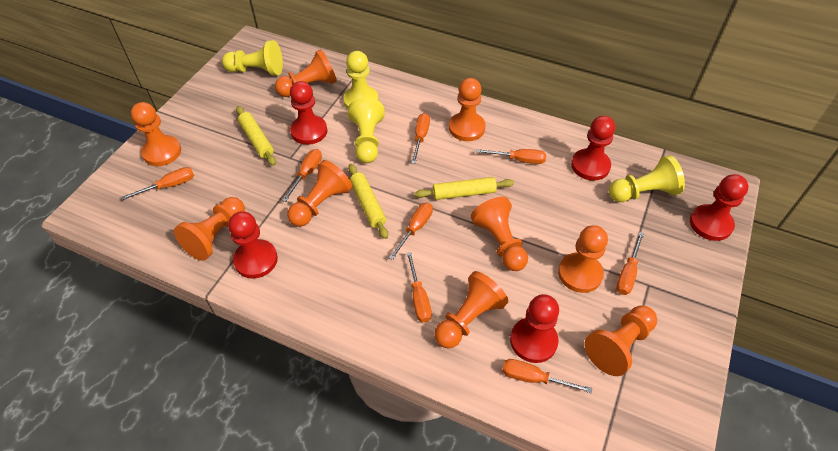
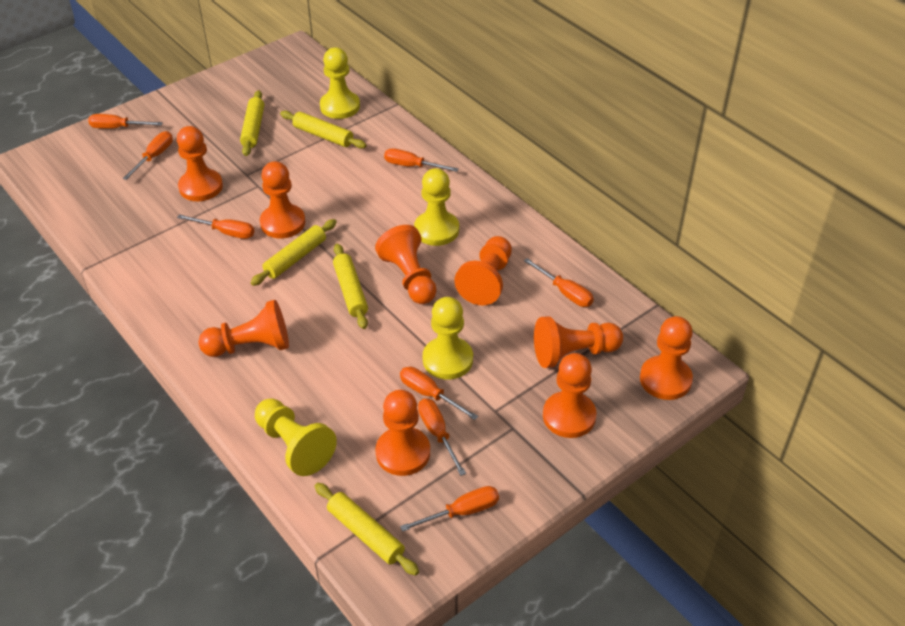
red pawn: [228,211,278,278] [290,81,327,145] [510,294,559,363] [571,116,615,181] [690,174,749,241] = 5 -> none = 0
yellow rolling pin: [236,106,276,166] [348,164,388,239] [415,177,514,200] = 3 -> [240,90,264,156] [250,219,337,286] [280,111,367,149] [315,483,419,576] [333,244,368,329] = 5

